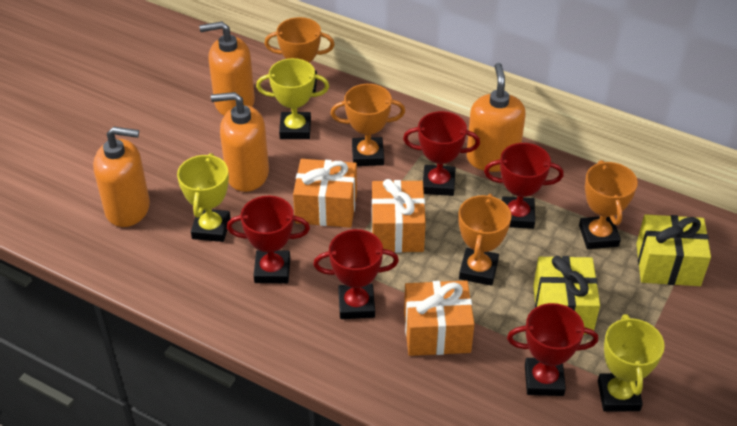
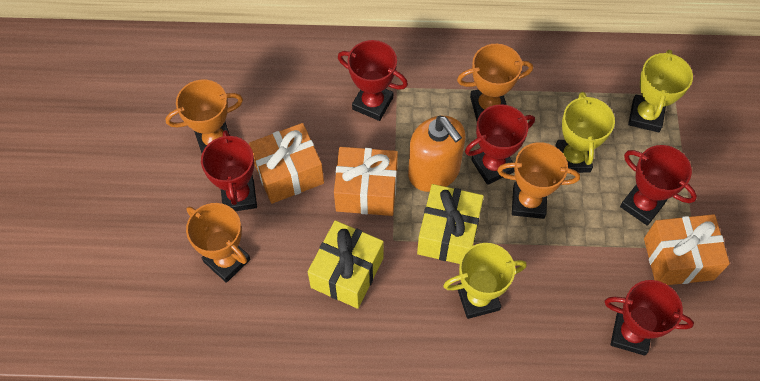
orange soap dispenser: [93,127,150,227] [199,21,255,116] [211,92,269,192] [467,63,526,172] = 4 -> [408,116,465,192] = 1

